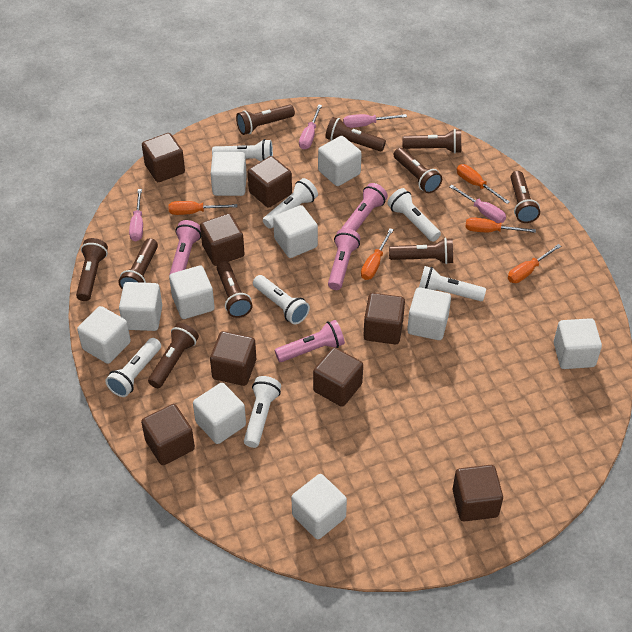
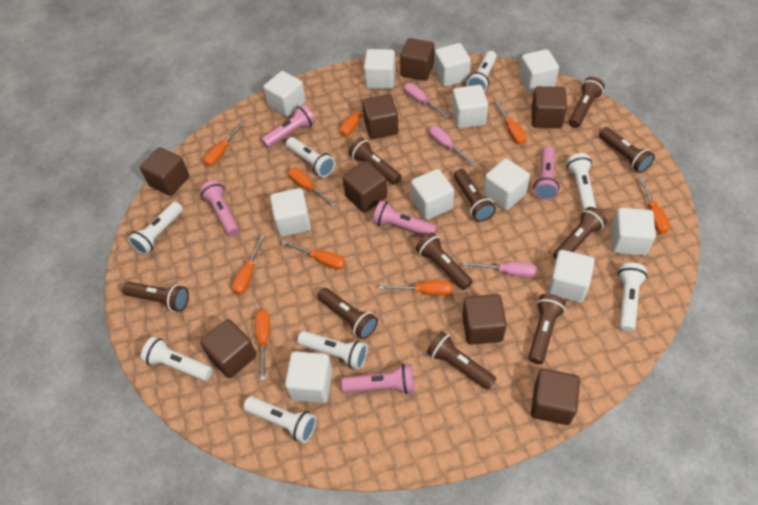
orange screwdriver: [168,201,237,215] [361,228,394,280] [457,164,510,204] [466,217,536,233] [508,244,561,283] = 5 -> [204,122,245,166] [232,235,265,295] [255,310,270,380] [281,241,346,270] [288,167,336,207] [340,94,375,136] [379,280,452,296] [494,100,526,145] [639,177,670,234] = 9
pink flashlight: [169,220,201,276] [275,320,345,362] [328,228,360,290] [341,183,388,231] = 4 -> [199,180,239,236] [261,104,316,148] [341,364,415,394] [373,201,437,236] [533,147,560,200] = 5
pink screwdriver: [129,189,143,242] [299,104,322,150] [343,114,407,128] [449,185,506,223] = 4 -> [404,83,449,118] [429,126,475,166] [463,262,536,278] = 3
white cube: [77,306,131,364] [119,282,162,331] [169,266,215,319] [193,383,246,444] [211,152,247,196] [273,205,318,258] [291,474,347,539] [318,136,362,186] [407,287,451,340] [554,318,602,369] = 10 -> [263,71,306,117] [270,188,311,237] [285,351,332,403] [364,49,396,89] [411,169,454,220] [434,43,471,87] [452,85,488,129] [483,158,530,211] [519,49,559,93] [548,250,595,303] [611,208,656,256] = 11
white flashlight: [105,338,161,397] [212,139,273,161] [244,376,281,448] [253,275,310,324] [263,178,318,229] [388,188,441,242] [419,266,486,301] = 7 -> [128,202,183,255] [141,337,213,381] [243,397,316,443] [286,137,335,177] [297,331,368,370] [467,51,497,92] [566,153,596,211] [618,263,647,332] = 8

